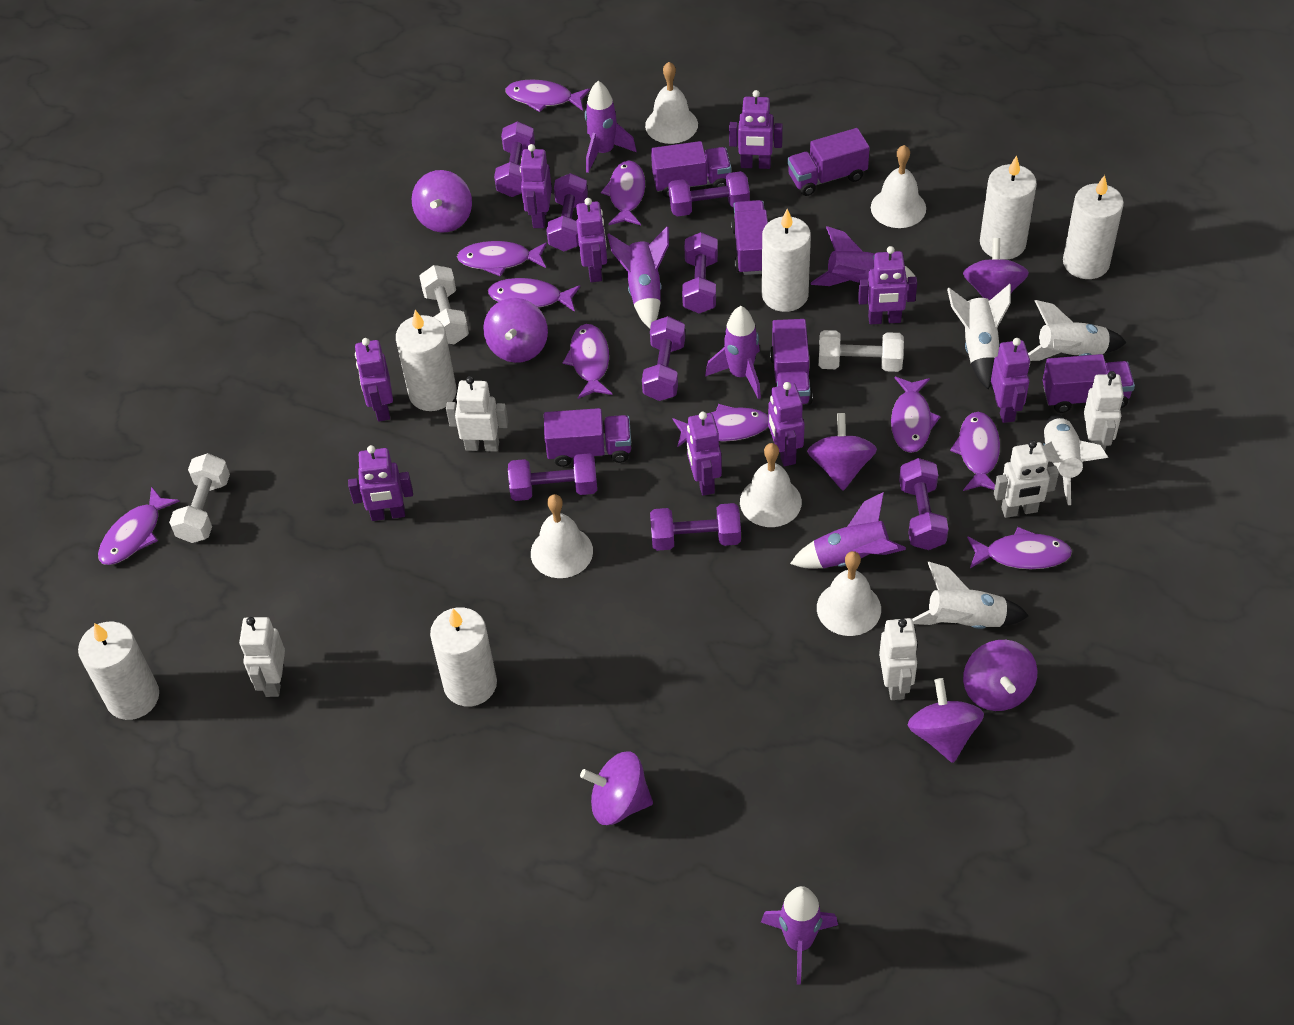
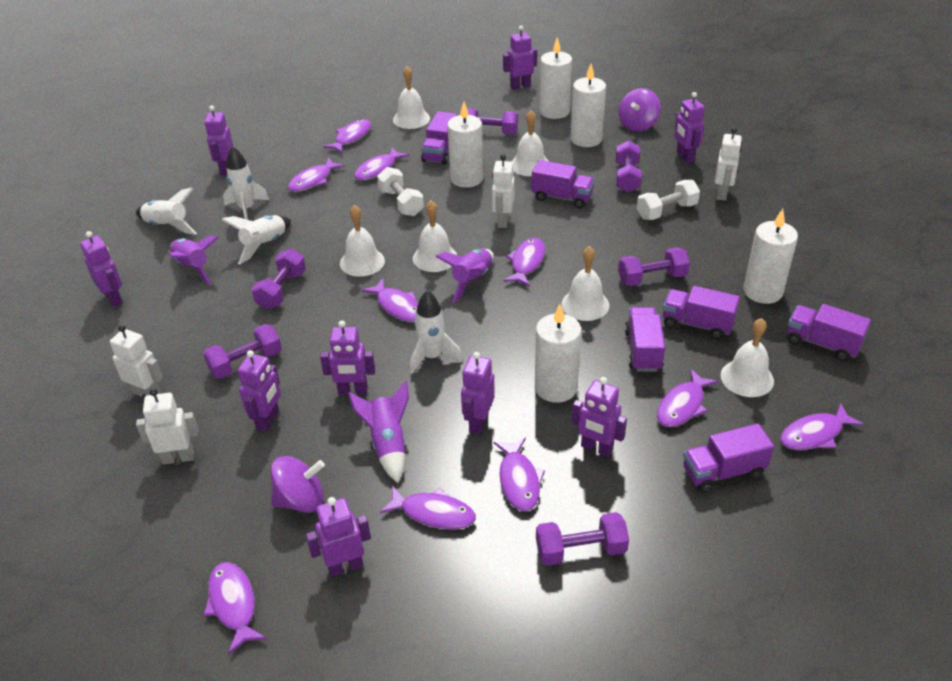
purple dumbbell: [494,121,535,197] [508,453,597,501] [546,173,588,251] [642,316,685,401] [650,503,741,551] [668,171,750,216] [682,232,718,313] [899,458,949,550] = 8 -> [203,324,282,379] [252,249,306,309] [467,108,518,135] [536,512,629,566] [616,141,642,193] [618,247,690,286] = 6
purple rocket: [585,81,636,173] [607,227,669,328] [705,306,761,399] [761,886,838,985] [790,492,906,568] [811,226,916,286] = 6 -> [169,236,218,285] [348,381,409,483] [435,249,494,303] = 3
purple spinning top: [412,170,472,232] [483,298,548,363] [580,751,653,825] [807,413,877,490] [908,678,984,763] [963,238,1029,301] [963,640,1037,711] = 7 -> [270,456,325,513] [619,88,661,132] = 2
white bell: [531,494,593,578] [645,62,698,144] [740,443,802,527] [817,551,881,636] [871,145,926,228] = 5 -> [340,205,385,277] [393,66,430,129] [413,201,457,272] [512,110,549,176] [561,246,609,321] [720,318,774,397] = 6
white candle: [78,622,159,720] [396,310,457,411] [430,607,497,707] [762,209,811,312] [980,155,1037,260] [1063,175,1124,279] = 6 -> [447,102,484,188] [535,304,581,403] [540,37,572,119] [571,64,606,147] [744,209,798,304] = 5
white dumbbell: [169,453,230,543] [419,265,469,344] [819,330,904,372] = 3 -> [377,167,424,216] [637,180,700,220] = 2
white robot: [239,617,285,697] [446,376,508,452] [879,618,918,700] [994,440,1059,518] [1084,371,1124,451] = 5 -> [110,325,163,396] [136,388,199,465] [492,154,515,228] [715,127,742,201] = 4

